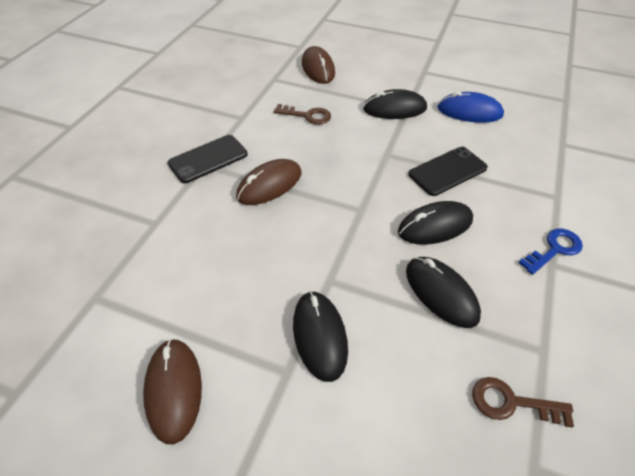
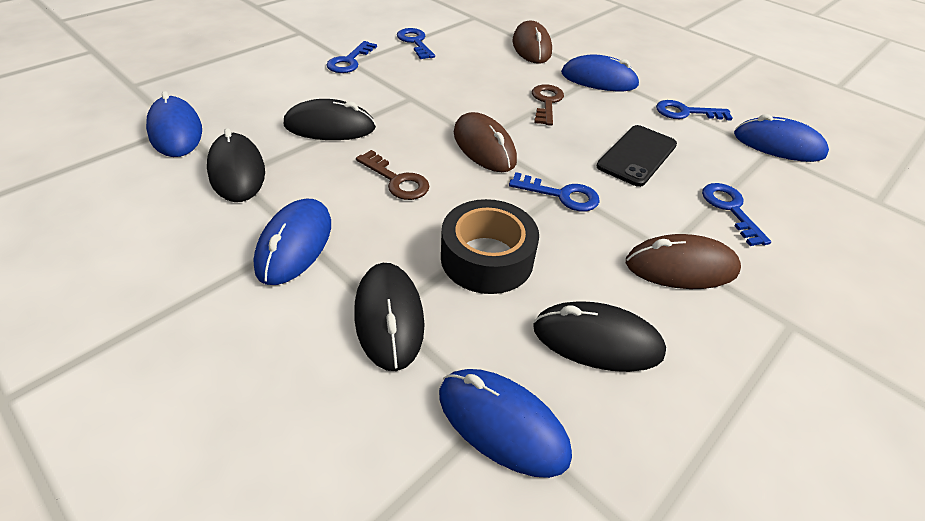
black phone: [167,135,248,183] [408,147,488,196] = 2 -> [597,125,677,187] = 1
black tape: none = 0 -> [441,199,539,294] = 1
blue key: [518,229,583,275] = 1 -> [326,41,377,73] [397,28,435,59] [509,172,600,212] [656,100,732,120] [702,183,771,246] = 5
blue mouse: [437,91,504,123] = 1 -> [146,91,202,157] [253,199,331,285] [439,369,572,478] [561,54,640,91] [734,114,829,162] = 5

